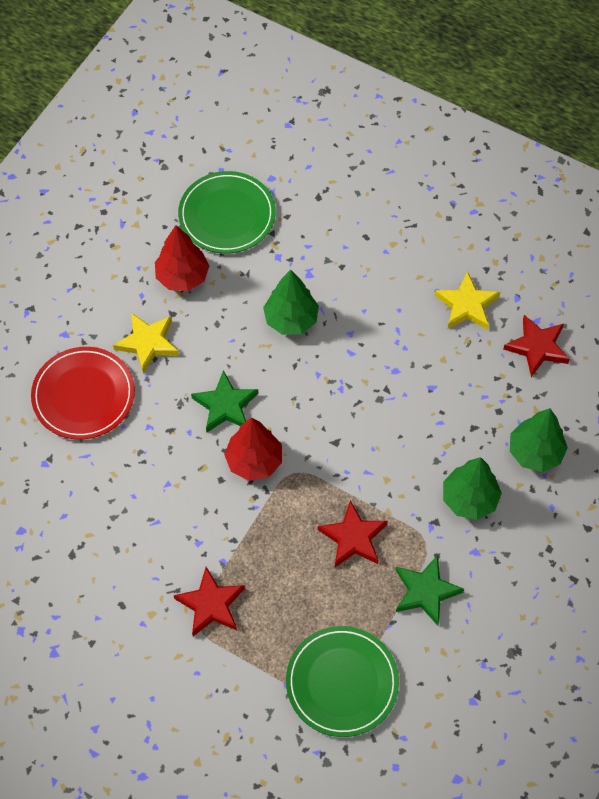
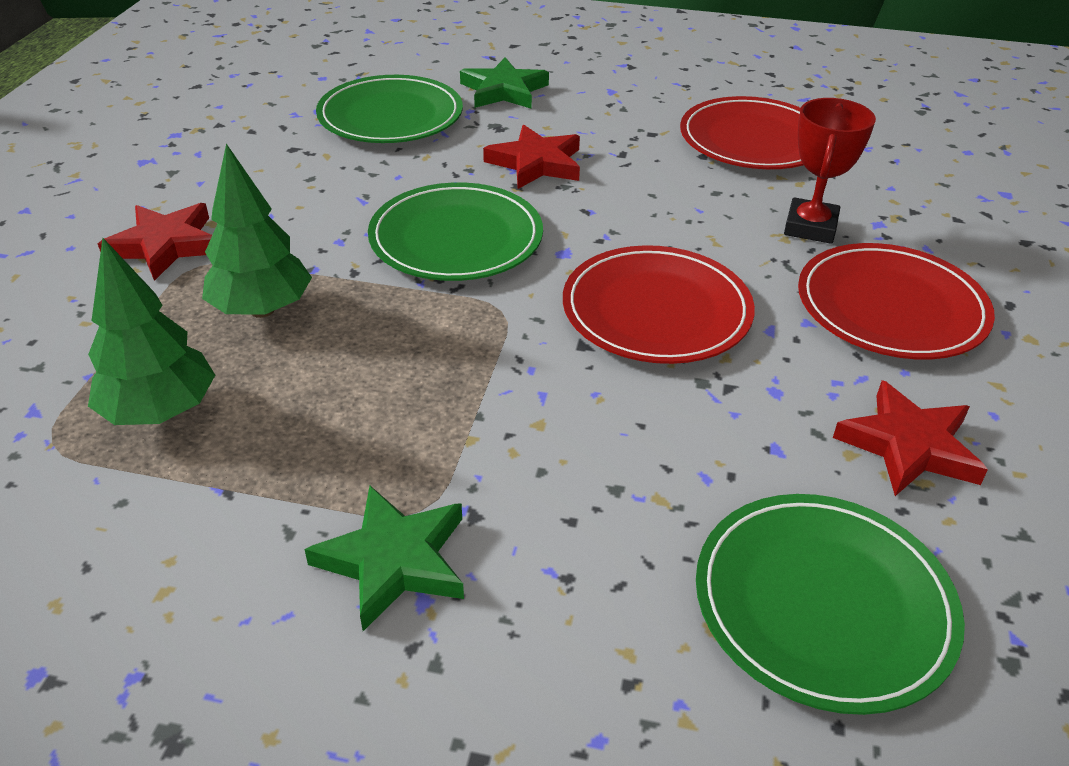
green plate: [178,171,276,254] [286,626,399,737] = 2 -> [316,75,463,143] [368,183,543,281] [696,494,965,715] = 3
green tree: [263,270,319,335] [443,457,502,520] [510,408,568,472] = 3 -> [88,238,215,425] [202,144,312,318] = 2
red plate: [31,347,135,439] = 1 -> [563,245,755,364] [680,96,803,169] [798,243,995,359] = 3
red tree: [155,225,209,291] [224,417,282,481] = 2 -> none = 0
red trophy: none = 0 -> [784,98,876,244] = 1
yellow star: [113,313,179,374] [435,271,500,330] = 2 -> none = 0

